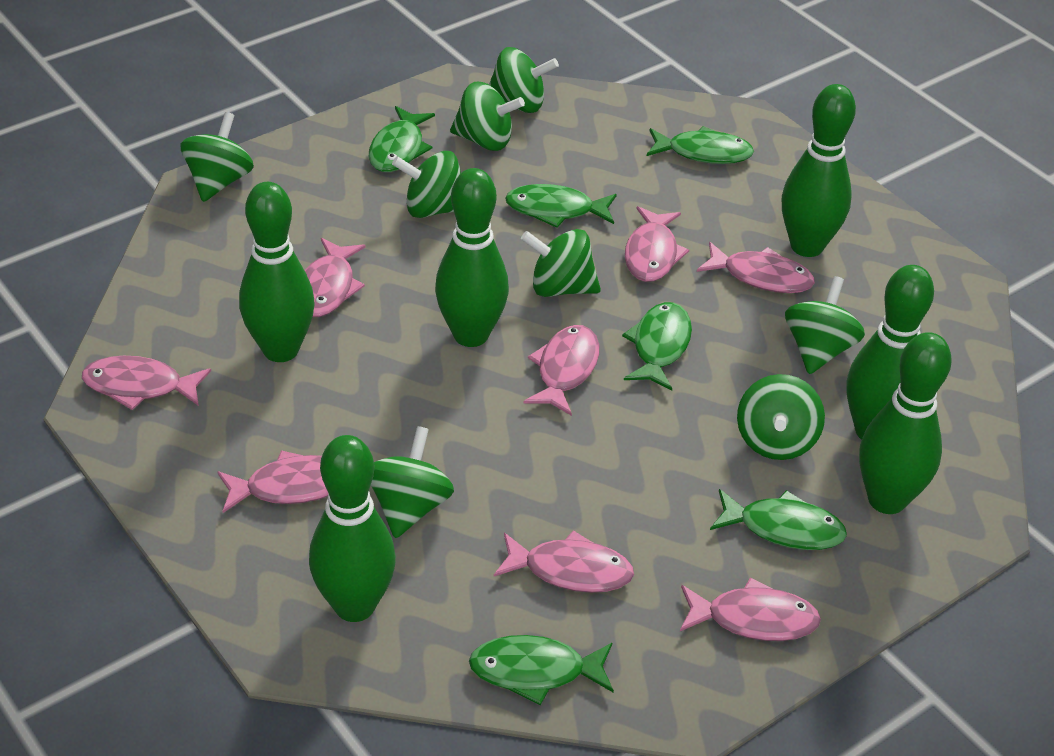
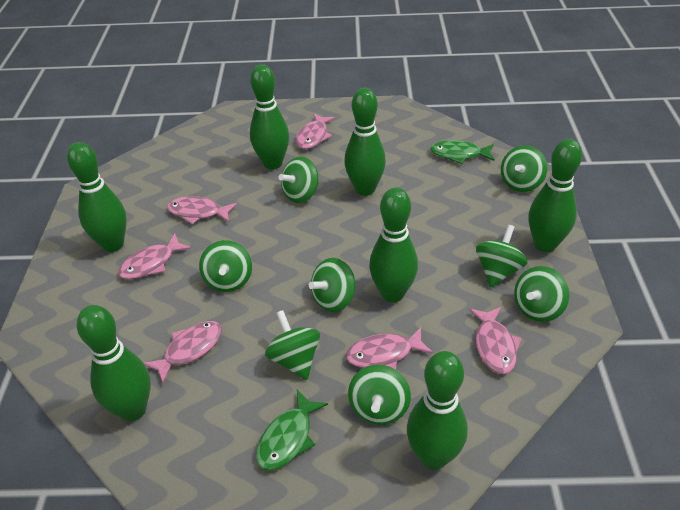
green bowling pin: [239,182,315,362] [309,435,396,622] [435,168,509,347] [782,84,856,257] [846,265,934,440] [859,332,952,514] = 6 -> [67,142,127,252] [76,305,151,421] [250,64,289,169] [344,88,386,196] [369,187,418,303] [407,351,468,470] [529,139,582,252] = 7
green fish: [369,106,435,172] [469,635,614,705] [505,184,617,228] [622,302,692,390] [647,126,754,164] [710,489,847,550] = 6 -> [256,390,328,471] [430,140,495,164] = 2
pink fish: [82,356,211,410] [217,450,328,513] [305,238,366,317] [494,530,634,593] [523,325,599,416] [625,206,689,282] [680,577,821,641] [697,242,815,293] = 8 -> [118,233,192,279] [144,321,222,383] [167,196,237,225] [295,113,335,149] [346,327,433,370] [469,307,522,374] = 6

